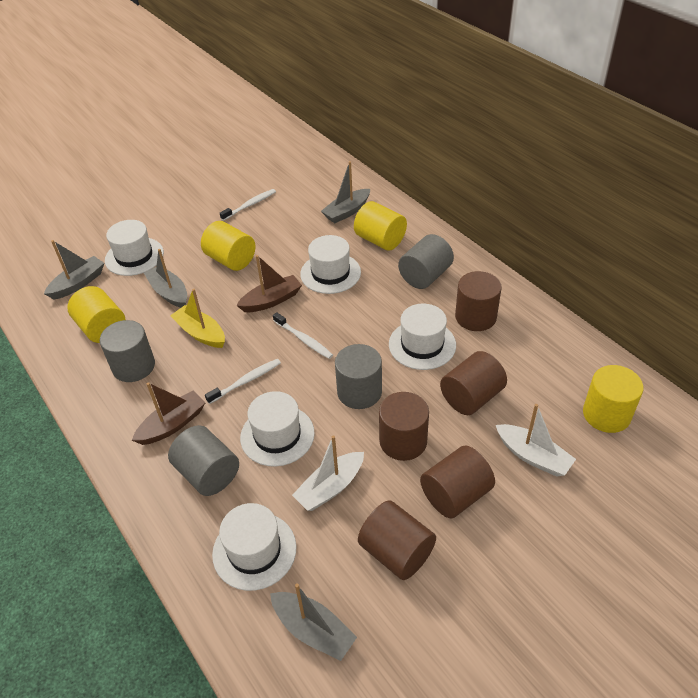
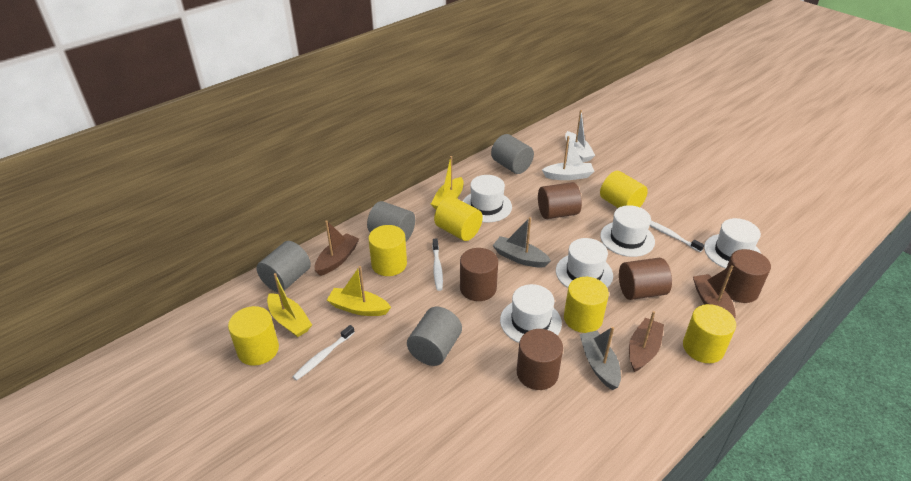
brown boat: [132,382,206,445] [236,255,302,312] = 2 -> [315,220,359,276] [629,311,664,372] [693,265,736,318] = 3
grey boat: [44,240,105,299] [144,249,187,308] [270,583,357,661] [321,161,370,223] = 4 -> [493,217,551,268] [579,327,621,390] = 2
yellow boat: [170,289,225,348] = 1 -> [267,273,312,337] [327,266,391,316] [431,156,464,210] = 3
yellow cylinder: [67,286,125,343] [201,221,255,271] [354,201,407,251] [583,365,644,433] = 4 -> [228,306,279,366] [368,225,407,276] [434,196,483,241] [564,277,609,333] [600,171,648,208] [683,304,736,363] = 6

